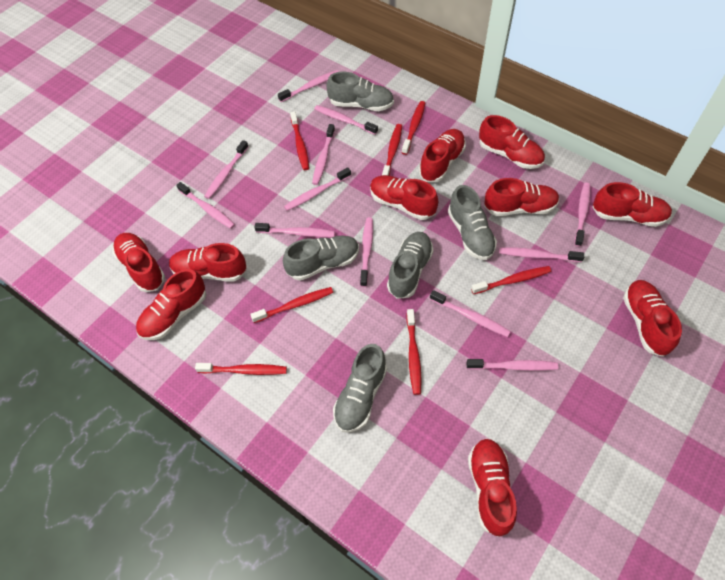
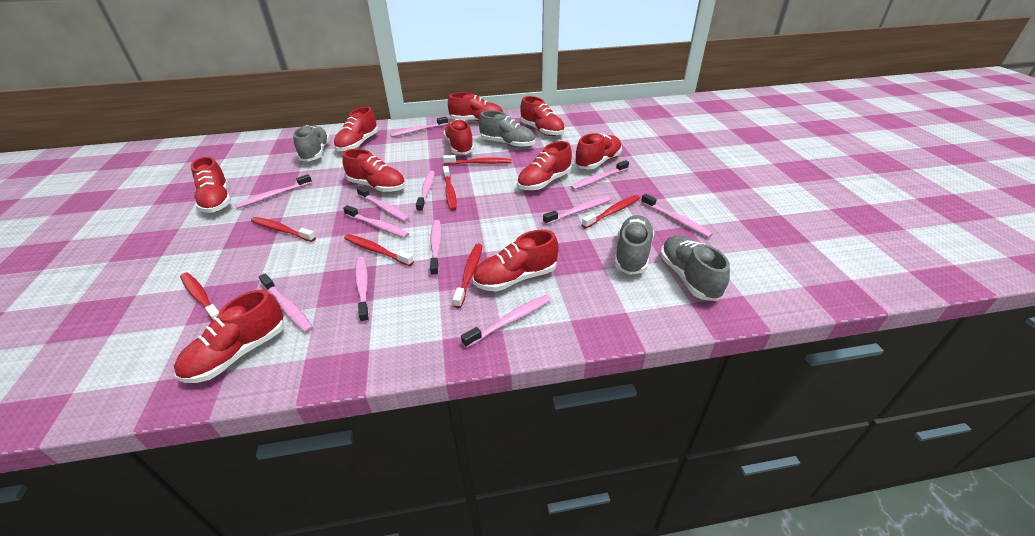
grey shoe: [283,235,359,280] [327,72,394,111] [333,344,387,433] [387,232,433,299] [448,185,497,260] = 5 -> [293,125,330,162] [479,111,535,148] [614,215,654,275] [660,235,730,301] = 4

